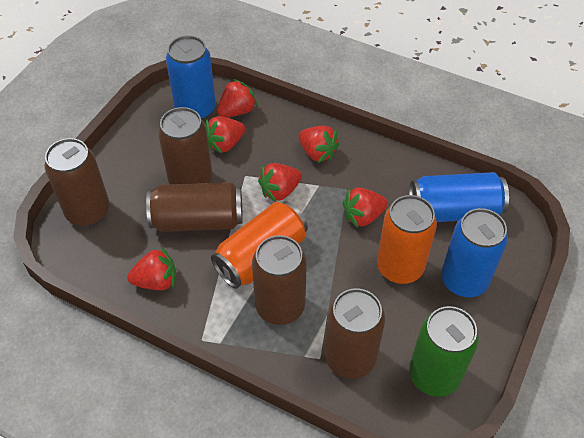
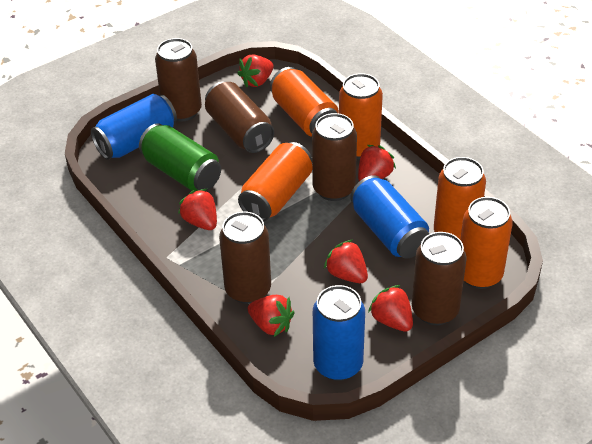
orange can: [211,201,308,289] [377,195,437,284] = 2 -> [238,142,312,222] [270,67,339,137] [339,73,383,159] [434,157,486,239] [460,197,513,289] = 5

